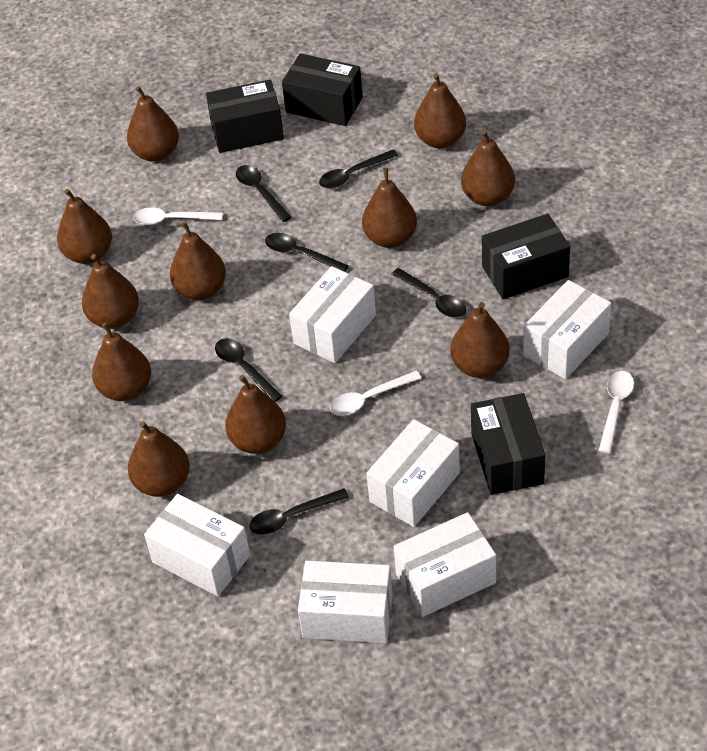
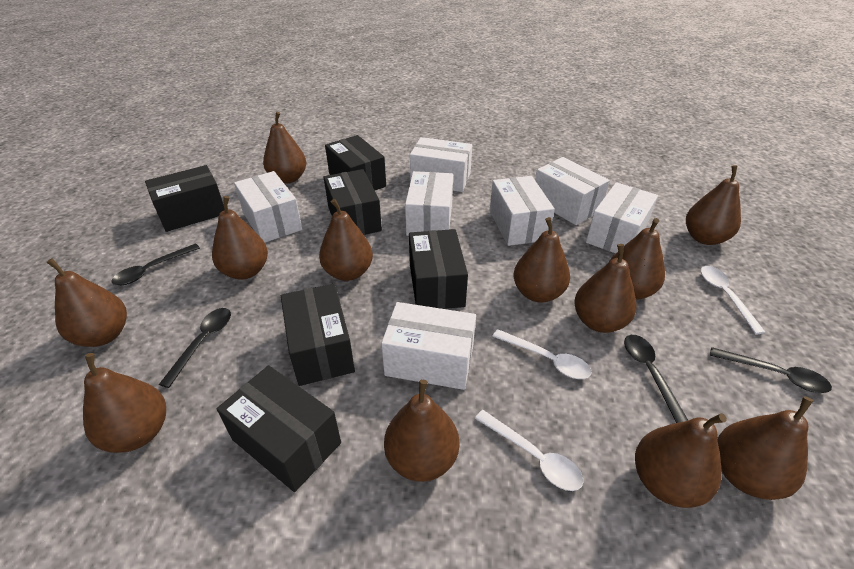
black box: [206,80,284,153] [282,53,363,126] [471,393,545,495] [482,214,570,299] = 4 -> [145,165,224,232] [217,365,341,492] [281,284,355,386] [324,169,382,235] [325,135,386,190] [409,229,468,309] = 6
black spoon: [215,338,283,402] [236,165,292,222] [249,488,349,535] [265,233,348,272] [319,149,398,188] [392,268,466,318] = 6 -> [111,243,200,285] [159,308,231,388] [624,335,688,423] [710,347,832,393] = 4
brown pear: [57,189,112,264] [82,254,139,329] [92,322,151,401] [127,86,179,162] [128,421,190,497] [170,222,226,300] [225,375,286,454] [362,168,417,248] [414,73,466,148] [450,302,510,378] [461,130,515,206] = 11 -> [46,258,127,347] [83,353,166,453] [212,196,268,279] [263,112,306,184] [319,199,373,281] [384,380,459,482] [513,217,570,303] [574,244,636,333] [610,218,665,300] [635,413,727,508] [686,165,741,245] [717,396,813,500] = 12
white box: [144,494,250,597] [289,266,376,363] [298,561,393,643] [366,419,460,527] [394,512,496,617] [523,280,611,379] = 6 -> [234,171,302,243] [381,302,476,390] [405,171,453,236] [410,137,472,192] [490,176,555,246] [535,157,610,225] [586,182,658,254] = 7

